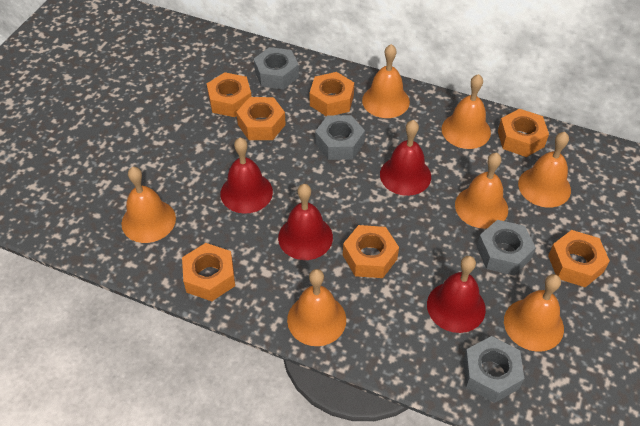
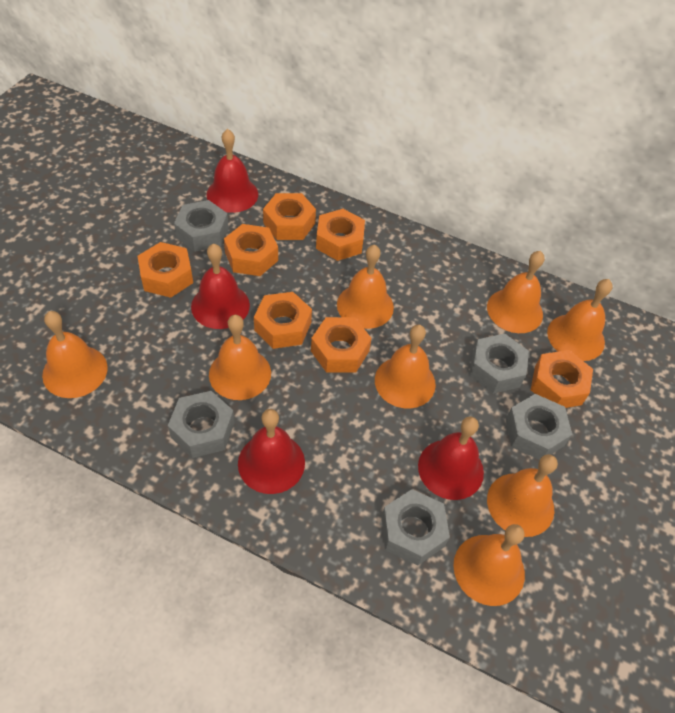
grey nut: [254,47,299,90] [315,115,365,160] [463,336,524,403] [477,220,536,276] = 4 -> [168,391,235,458] [174,200,229,252] [382,489,450,566] [469,334,529,394] [506,394,572,460] = 5
orange bell: [121,167,176,243] [287,269,346,346] [362,44,410,118] [442,74,491,149] [455,152,508,229] [504,274,564,352] [518,132,571,208] = 7 -> [42,311,108,398] [209,315,271,400] [337,245,394,329] [375,324,436,409] [453,524,525,606] [487,251,545,333] [487,454,558,537] [547,279,612,361] = 8

